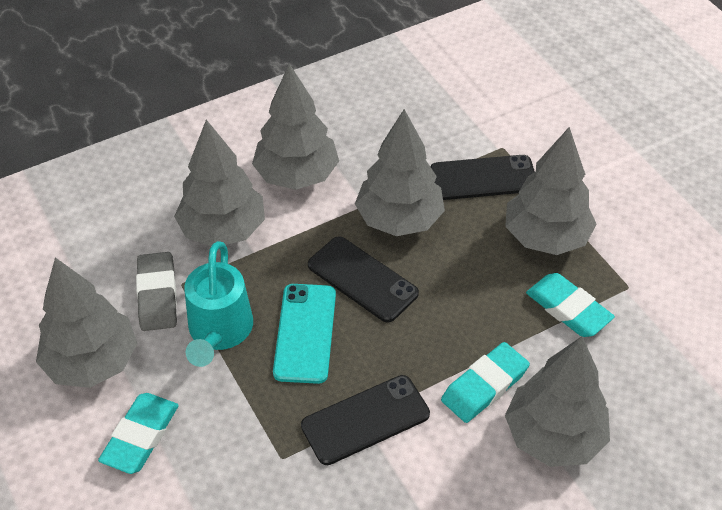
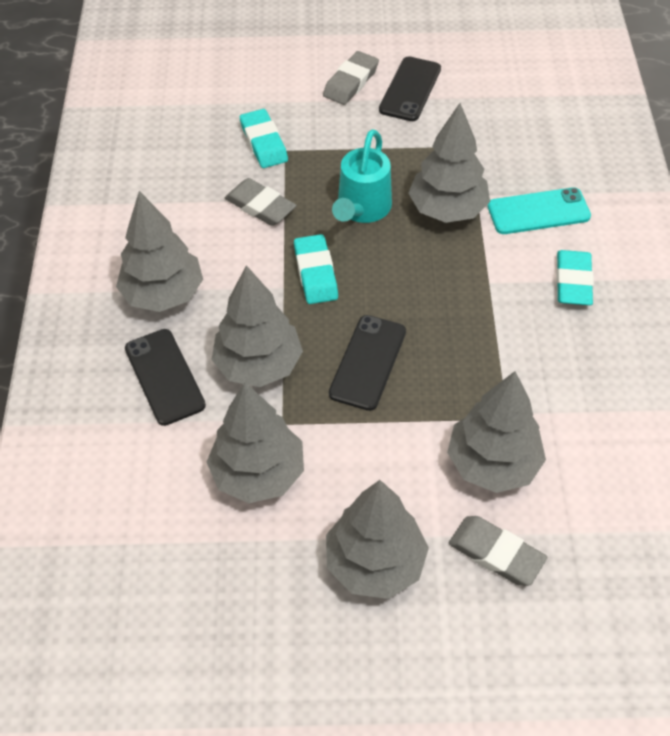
grey eraser: [136,252,177,331] = 1 -> [225,178,297,226] [323,51,379,105] [449,516,547,586] = 3

